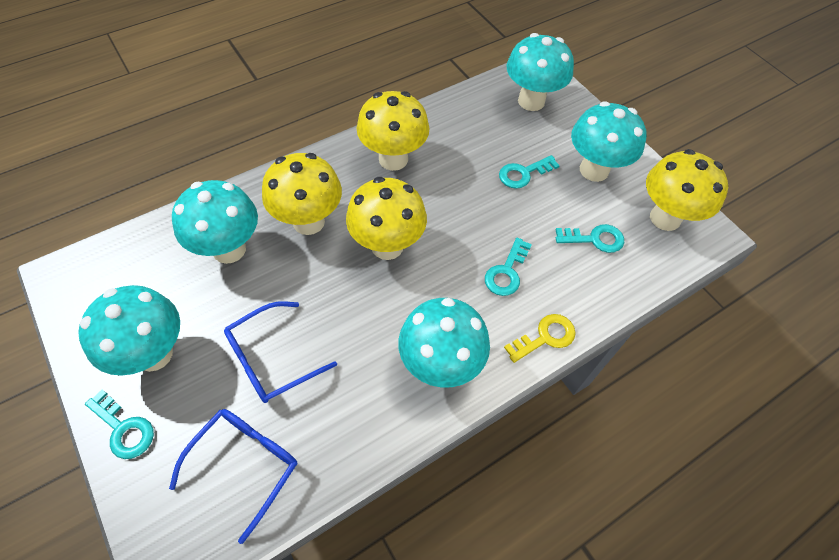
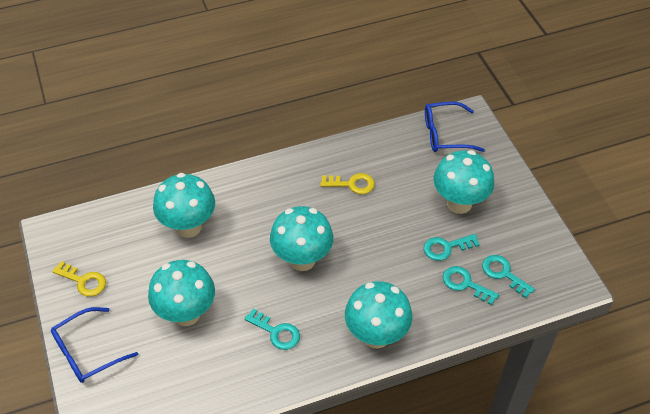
yellow key: [504,314,576,363] = 1 -> [52,261,106,297] [320,173,375,194] = 2
yellow mushroom: [262,153,342,235] [346,177,427,260] [357,91,429,171] [646,149,728,231] = 4 -> none = 0

